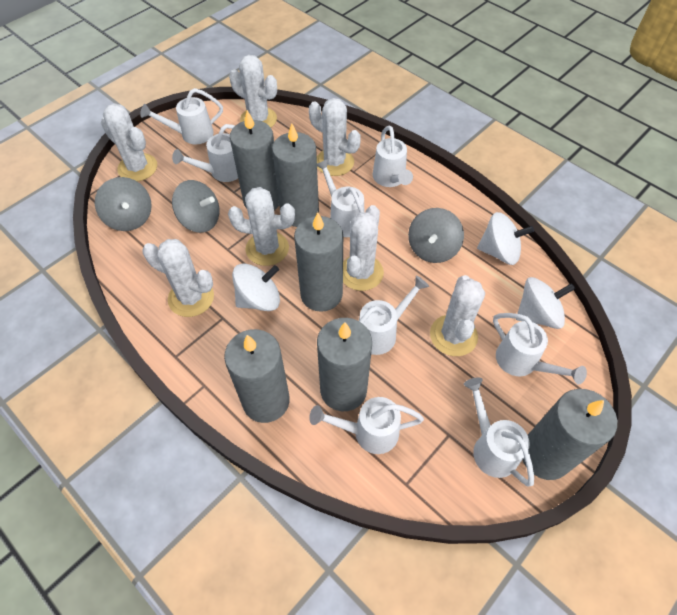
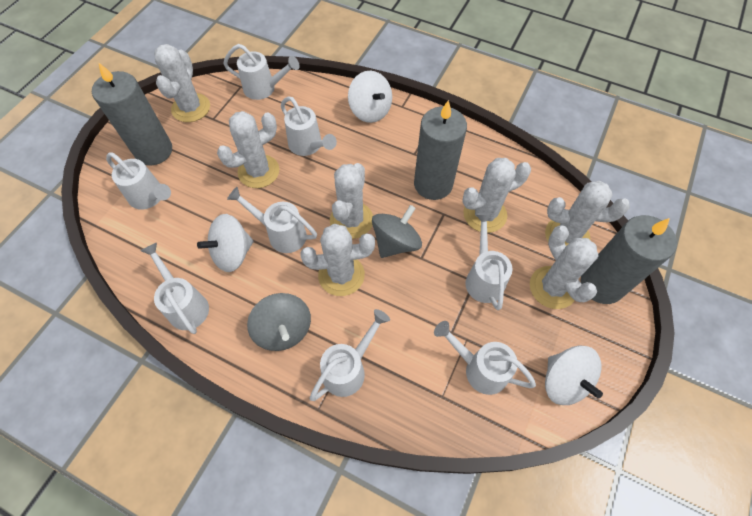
grey candle: [224,329,290,423] [230,110,279,210] [272,123,319,227] [294,212,343,312] [317,318,372,411] [523,389,617,480] = 6 -> [92,62,172,165] [414,100,467,200] [580,215,677,304] = 3
grey spinning top: [95,177,152,231] [172,180,219,233] [408,208,464,263] = 3 -> [247,293,311,351] [372,205,422,258] = 2

